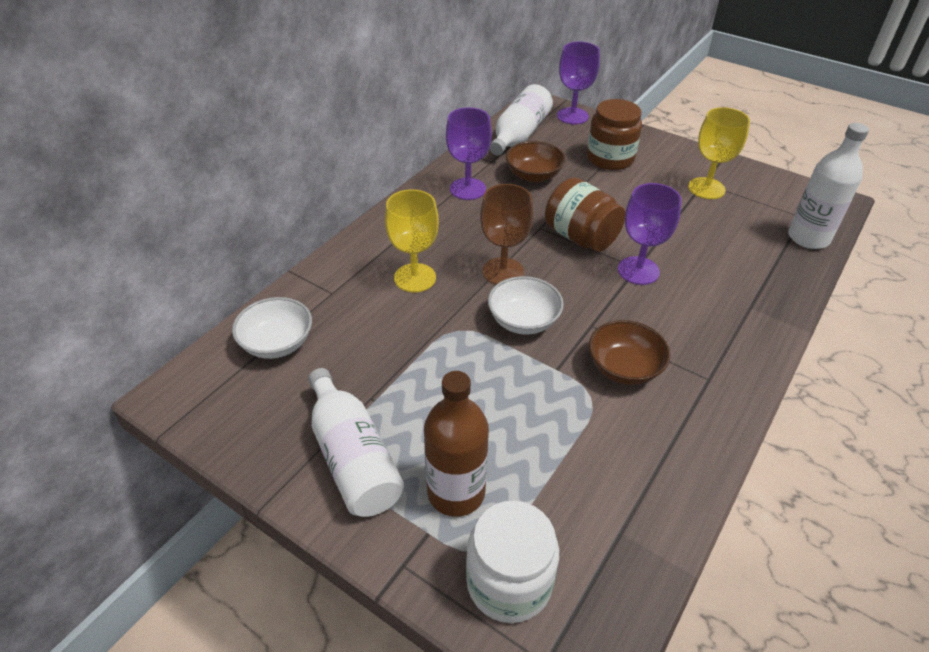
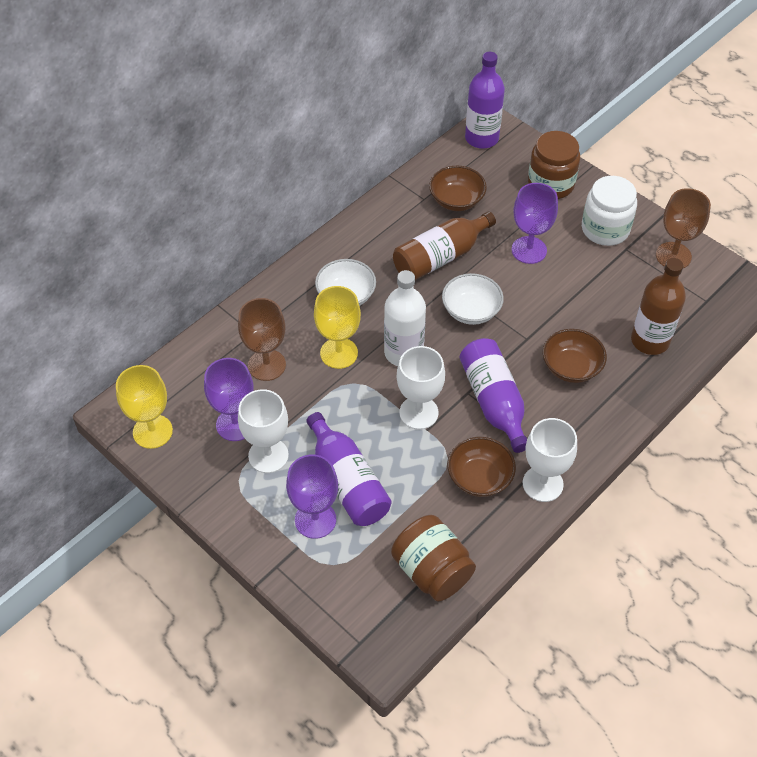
brown bottle: [424,371,489,517] = 1 -> [393,211,496,280] [631,258,686,355] = 2
brown bowl: [506,141,566,183] [589,320,671,385] = 2 -> [429,166,487,211] [448,437,516,497] [543,329,607,383] = 3
brown goblet: [480,184,533,285] = 1 -> [238,298,286,381] [656,188,711,268] = 2
purple bottle: none = 0 -> [306,412,391,526] [460,338,527,453] [465,52,505,149] = 3
white bottle: [308,368,404,517] [490,84,553,155] [788,123,869,249] = 3 -> [384,270,426,366] = 1
white goblet: none = 0 -> [238,389,289,473] [397,346,445,430] [523,418,577,502] = 3

